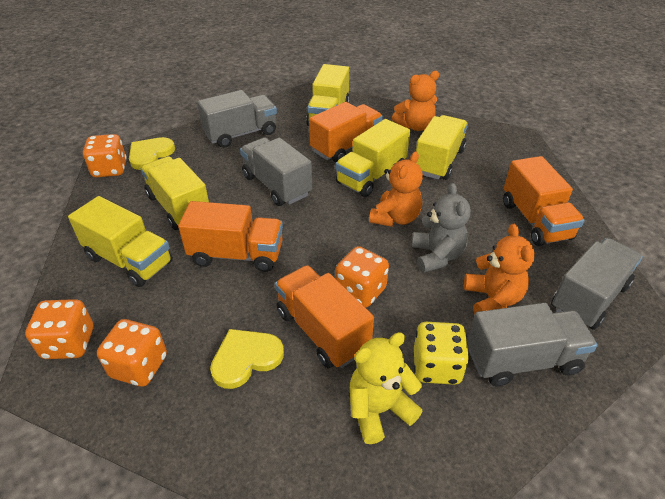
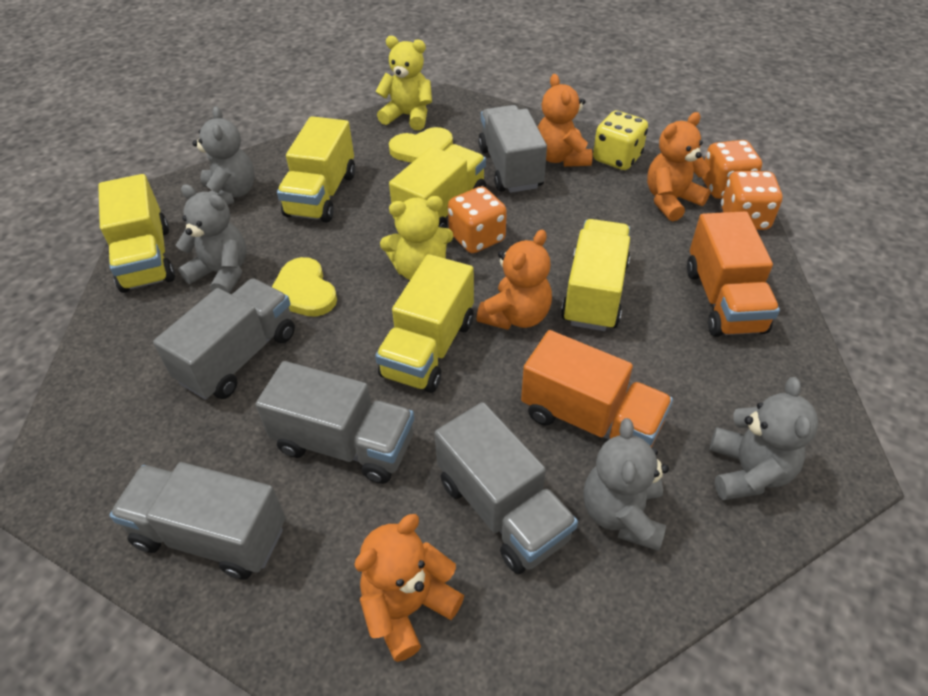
grey teddy bear: [412,183,471,273] = 1 -> [176,184,247,294] [192,106,255,205] [583,418,669,551] [710,377,818,500] = 4
grey truck: [197,90,277,148] [240,137,312,206] [467,303,598,386] [551,238,643,330] = 4 -> [109,462,285,579] [153,278,295,400] [256,361,414,484] [435,402,578,574] [478,105,547,193] = 5
orange dice: [25,299,93,359] [83,134,127,177] [97,319,167,387] [335,246,389,308] = 4 -> [448,186,507,253] [702,140,762,199] [721,171,782,230] = 3
orange teddy bear: [369,151,423,227] [392,71,439,131] [464,224,535,314] = 3 -> [354,514,464,662] [476,230,552,330] [538,74,592,167] [647,112,711,222] = 4
orange truck: [178,201,283,272] [275,265,374,368] [309,102,383,163] [503,156,585,246] = 4 -> [521,330,673,448] [687,211,780,337] = 2
yellow teddy bear: [350,332,422,444] = 1 -> [375,36,432,130] [380,196,453,280] = 2

